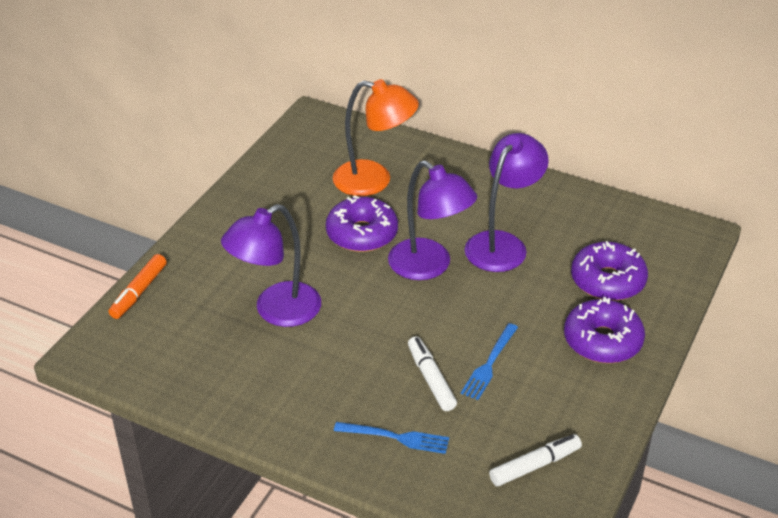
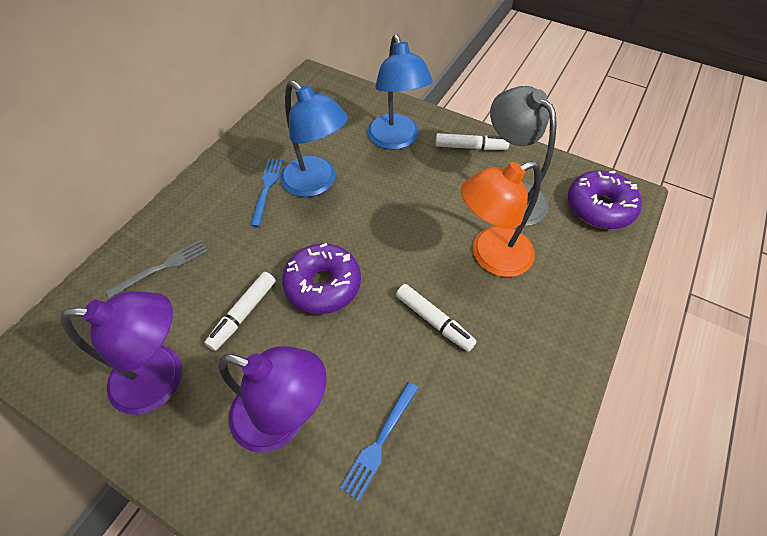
blue lamp: none = 0 -> [280,80,348,197] [367,34,433,150] = 2
grey fork: none = 0 -> [106,240,208,298] = 1
grey lamp: none = 0 -> [490,86,557,226] = 1
orange marker: [109,254,167,319] = 1 -> none = 0
purple donut: [326,195,398,252] [564,297,645,363] [571,241,648,301] = 3 -> [282,243,361,314] [568,170,642,229] = 2
purple lamp: [221,204,321,327] [388,160,477,280] [465,133,549,272] = 3 -> [61,291,182,415] [218,346,327,453] = 2
white marker: [408,336,457,411] [489,434,582,486] = 2 -> [204,272,276,351] [396,284,477,352] [436,133,510,150] = 3

